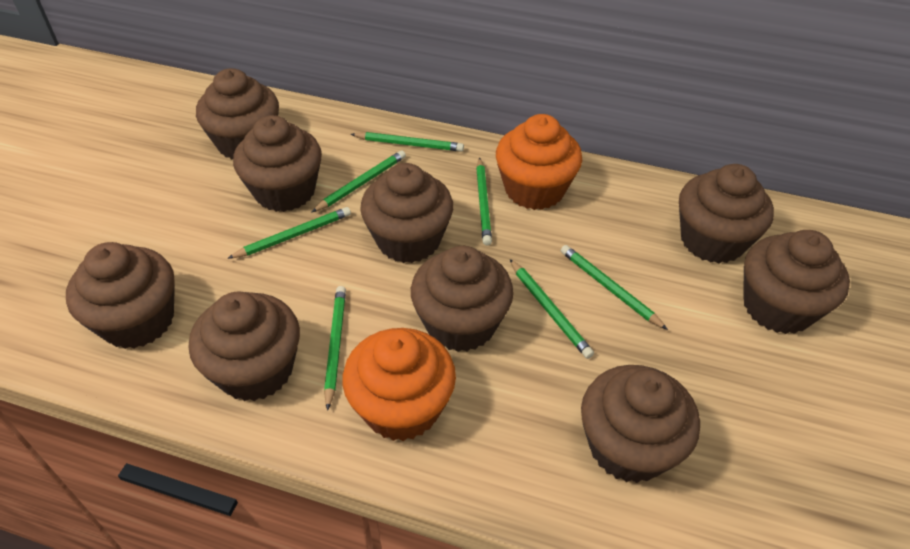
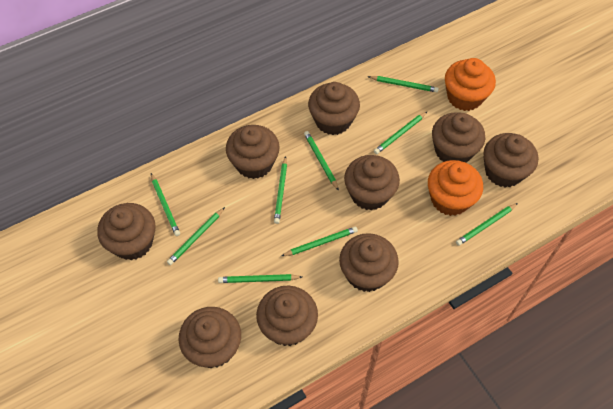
green pencil: [227,207,351,259] [311,150,406,213] [324,286,346,411] [351,132,464,152] [476,157,492,245] [510,259,594,359] [561,245,668,330] = 7 -> [151,173,180,236] [167,207,225,265] [218,274,302,283] [274,156,287,224] [281,227,358,256] [304,131,339,191] [367,76,439,92] [374,112,427,154] [456,203,518,246] = 9

